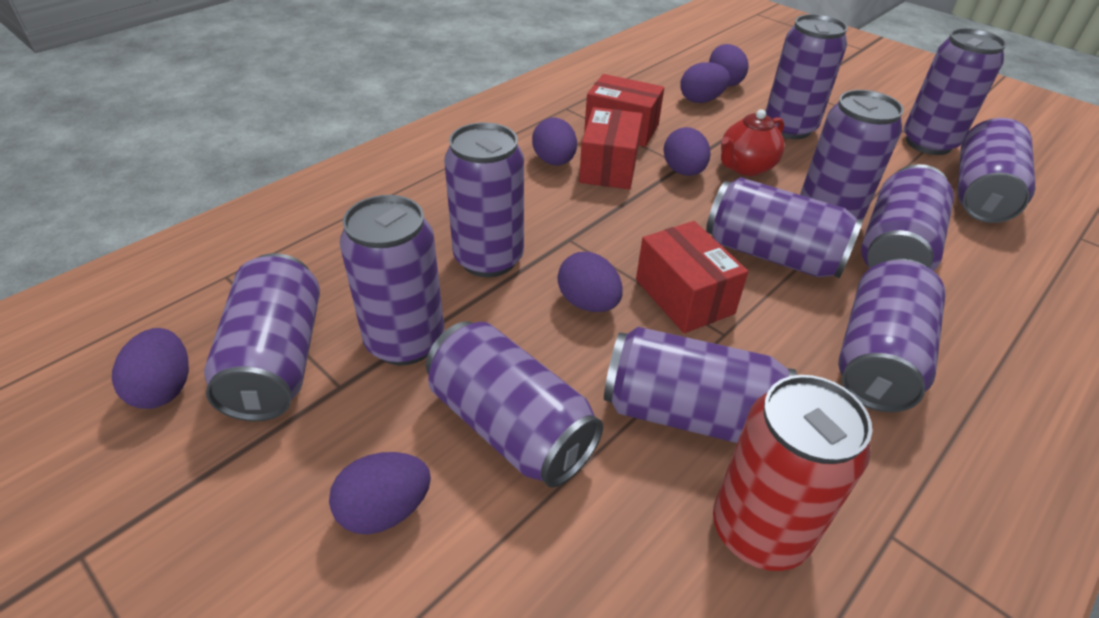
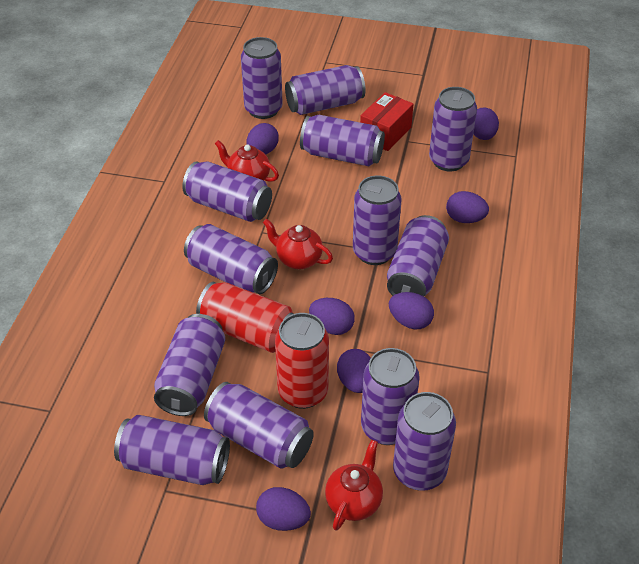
purple can: [204,253,320,421] [339,195,444,365] [426,321,603,488] [444,122,524,277] [604,327,797,443] [706,177,863,278] [765,14,848,139] [800,90,904,220] [838,259,946,412] [861,164,954,271] [904,28,1007,155] [958,118,1035,223] = 12 -> [114,415,230,485] [154,314,225,416] [182,161,272,222] [184,224,278,294] [204,382,314,469] [241,37,283,119] [285,65,365,115] [300,115,385,166] [353,175,401,265] [361,348,420,445] [387,215,449,297] [393,392,456,491] [429,87,477,172] = 13
red box: [579,107,643,189] [584,74,664,147] [636,221,749,333] = 3 -> [360,92,413,151] = 1
red can: [713,375,872,571] = 1 -> [196,282,293,353] [275,313,329,409] = 2
red teapot: [721,109,785,176] = 1 -> [215,140,279,182] [263,219,333,269] [325,440,383,531] = 3

